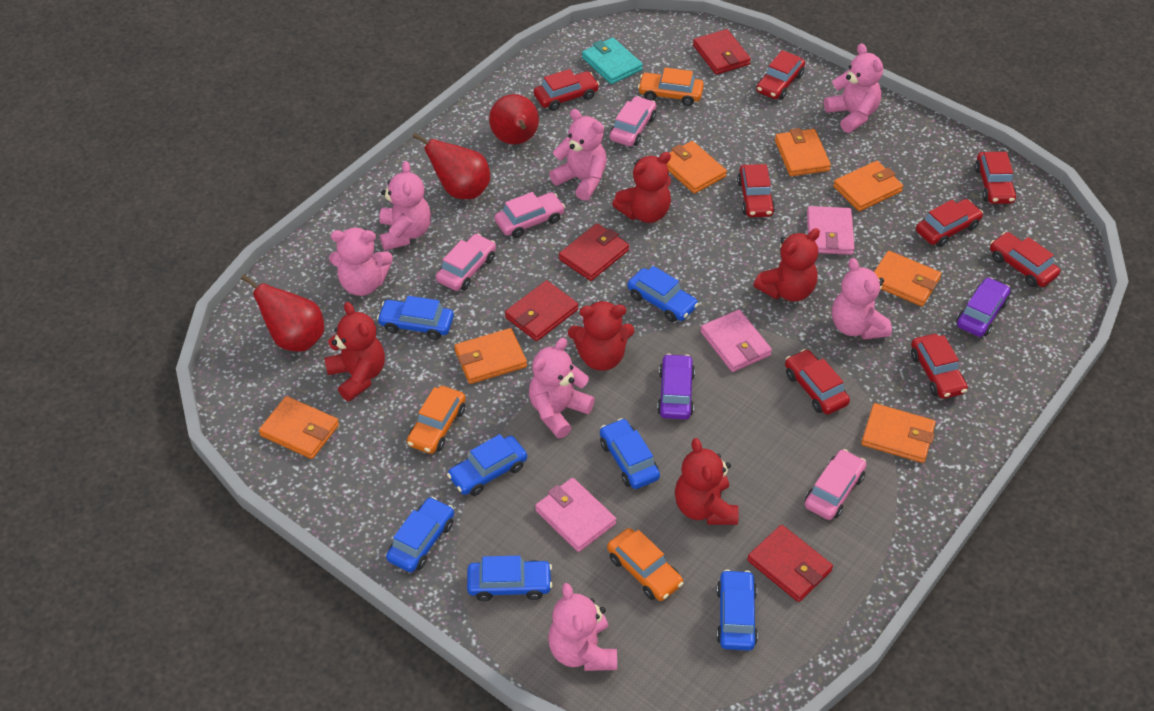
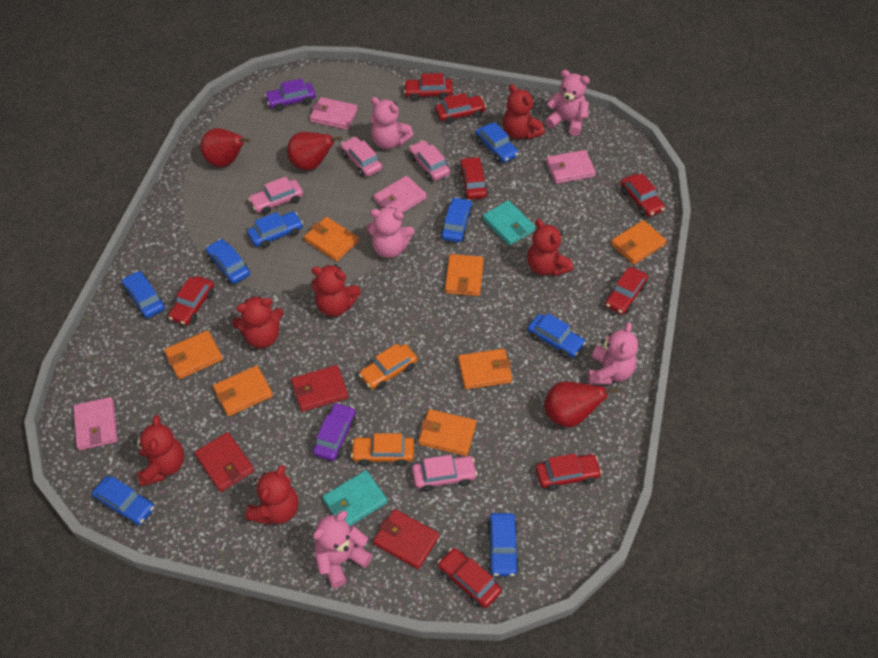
blue car: [377,296,454,340] [386,497,454,572] [447,434,527,496] [467,556,552,601] [600,418,660,489] [627,266,699,322] [716,569,758,651] = 7 -> [92,476,155,526] [122,271,165,318] [206,239,250,284] [247,211,303,248] [440,197,473,243] [476,122,519,163] [487,513,519,576] [527,313,586,358] = 8
orange car: [407,386,466,454] [607,528,684,601] [638,68,704,106] = 3 -> [351,433,414,466] [359,344,418,390] = 2
pink teddy bear: [329,228,393,296] [379,161,431,251] [529,338,595,438] [548,583,617,671] [549,109,607,201] [824,43,883,133] [832,258,892,340] = 7 -> [313,511,373,588] [367,207,414,258] [370,97,414,149] [545,70,590,136] [588,322,638,384] = 5
pink wallet: [535,478,616,552] [701,310,772,372] [807,206,855,255] = 3 -> [73,397,118,450] [310,97,358,130] [374,176,427,213] [546,150,596,184] = 4
red teddy bear: [324,302,385,402] [568,301,634,371] [612,152,671,223] [675,438,739,525] [754,228,820,302] = 5 -> [134,415,184,486] [232,296,283,348] [245,465,298,525] [312,264,361,317] [503,84,545,140] [527,219,573,276] = 6
red wallet: [505,280,578,341] [559,223,629,281] [693,29,751,75] [747,525,833,602] = 4 -> [195,432,254,492] [291,365,348,412] [373,509,439,569] = 3
turquoise wallet: [582,38,643,84] = 1 -> [323,470,388,526] [483,200,535,246] = 2

